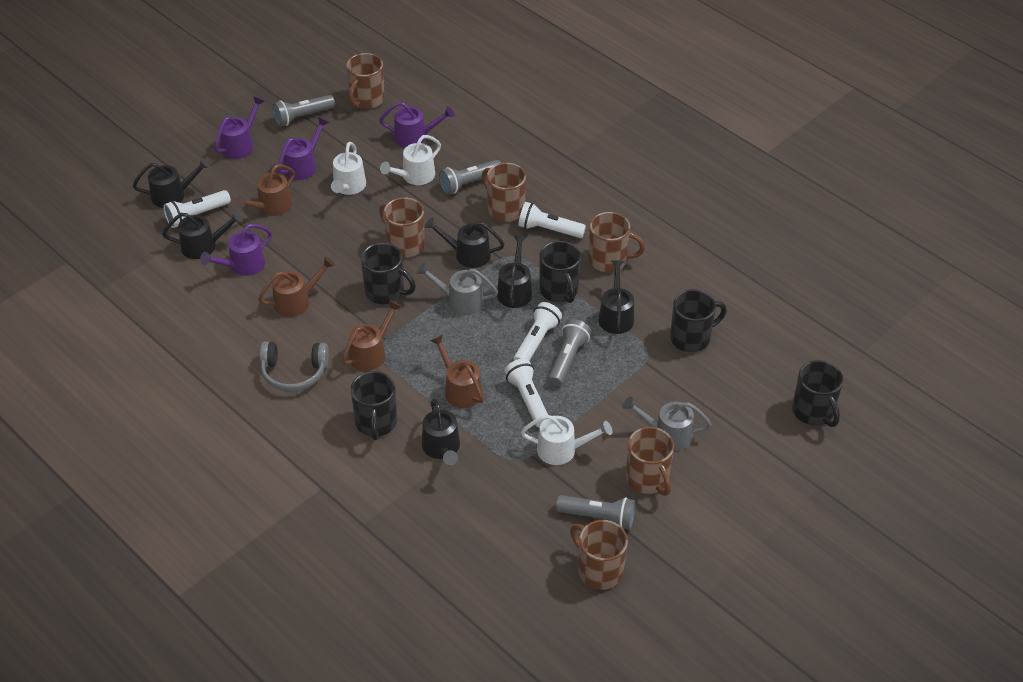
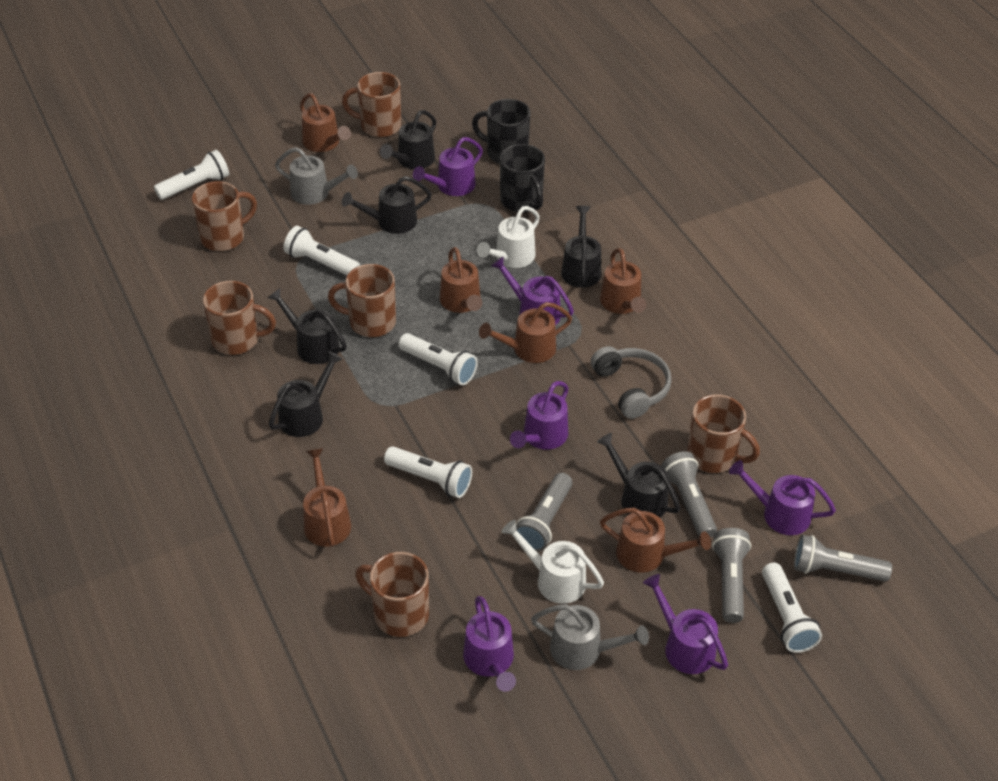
black mug: [350,371,397,440] [361,243,416,304] [539,241,581,303] [670,289,727,352] [792,360,843,427] = 5 -> [472,99,531,164] [500,144,545,212] = 2
brown watering can: [235,164,295,216] [258,257,335,317] [342,300,402,371] [430,335,484,408] = 4 -> [300,93,351,152] [303,448,351,547] [440,247,482,313] [479,302,572,363] [600,248,646,314] [600,508,711,573] = 6
purple watering can: [200,224,272,276] [214,97,265,159] [277,117,329,180] [379,102,455,147] = 4 -> [413,137,483,196] [463,596,516,692] [491,257,574,325] [510,381,569,449] [643,574,728,674] [729,460,836,535] = 6
white flashlight: [163,190,231,228] [504,359,548,428] [514,302,562,361] [518,202,586,238] = 4 -> [154,150,229,200] [283,226,360,276] [384,446,472,498] [399,333,478,385] [762,563,822,653] = 5
white watering can: [331,142,366,195] [380,135,441,185] [521,415,612,465] = 3 -> [476,206,540,268] [501,520,604,604] = 2

